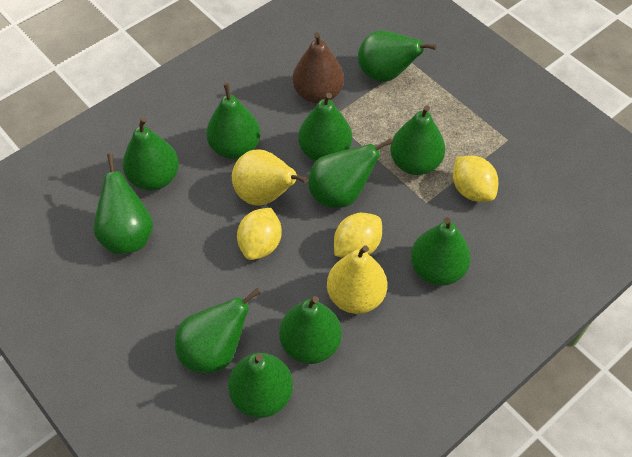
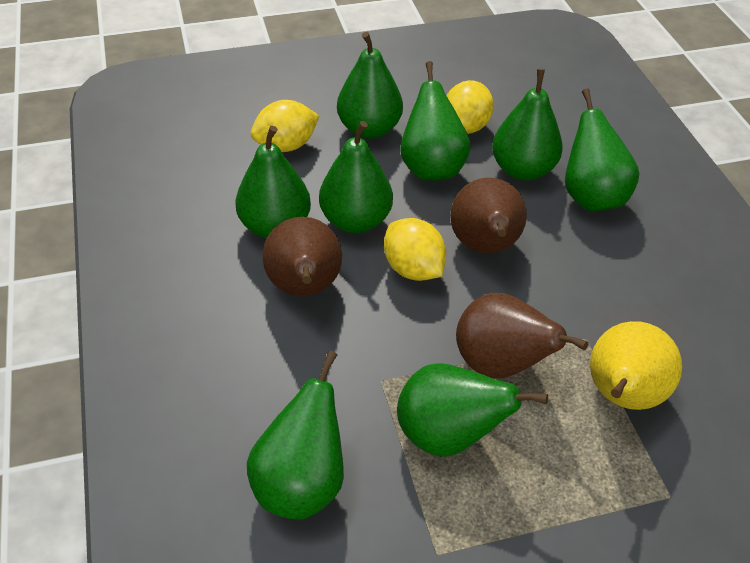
brown pear: [293,32,344,104] = 1 -> [263,217,342,296] [450,178,527,253] [456,293,589,378] = 3
green pear: [94,153,153,254] [122,117,179,191] [175,288,261,373] [206,83,261,159] [228,353,293,418] [279,296,342,364] [298,93,352,161] [308,138,393,208] [358,30,437,82] [390,105,445,175] [411,217,471,286] = 11 -> [235,126,311,238] [247,350,344,520] [319,121,393,233] [337,32,403,139] [397,363,548,457] [400,61,471,181] [492,69,563,180] [565,88,639,211] = 8
yellow pear: [232,150,308,206] [327,245,387,314] = 2 -> [590,321,682,410] = 1

